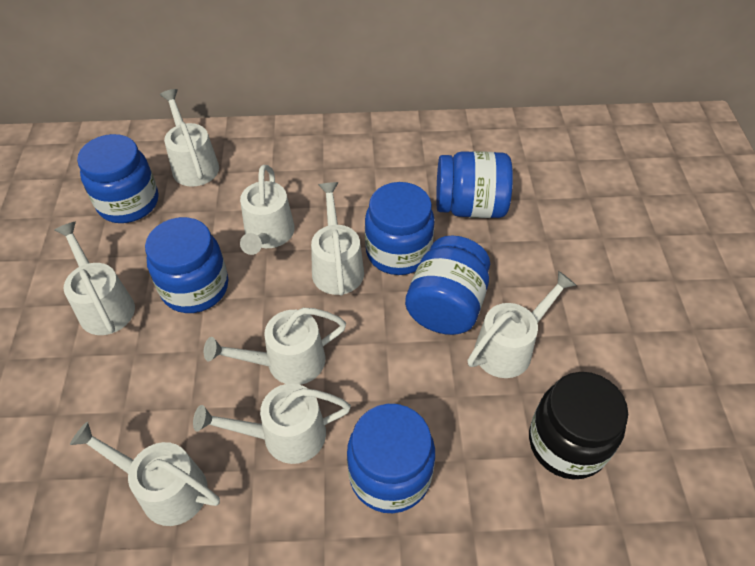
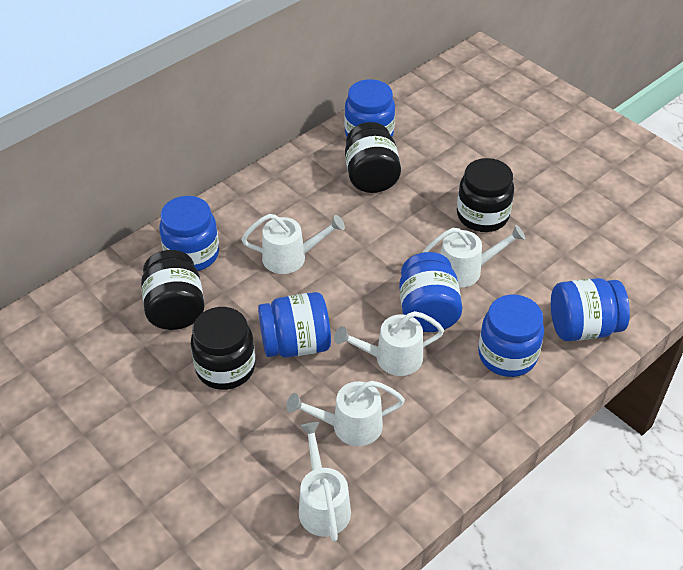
black jar: [529,372,628,480] = 1 -> [141,250,205,330] [191,307,255,390] [345,122,401,193] [457,158,514,232] = 4
white watering can: [54,222,135,335] [70,422,220,526] [160,89,219,187] [193,384,351,464] [204,308,346,385] [240,165,295,255] [311,182,364,296] [467,271,576,378] = 8 -> [241,214,345,274] [286,381,405,446] [299,422,351,542] [334,311,444,376] [422,225,525,288] = 5

